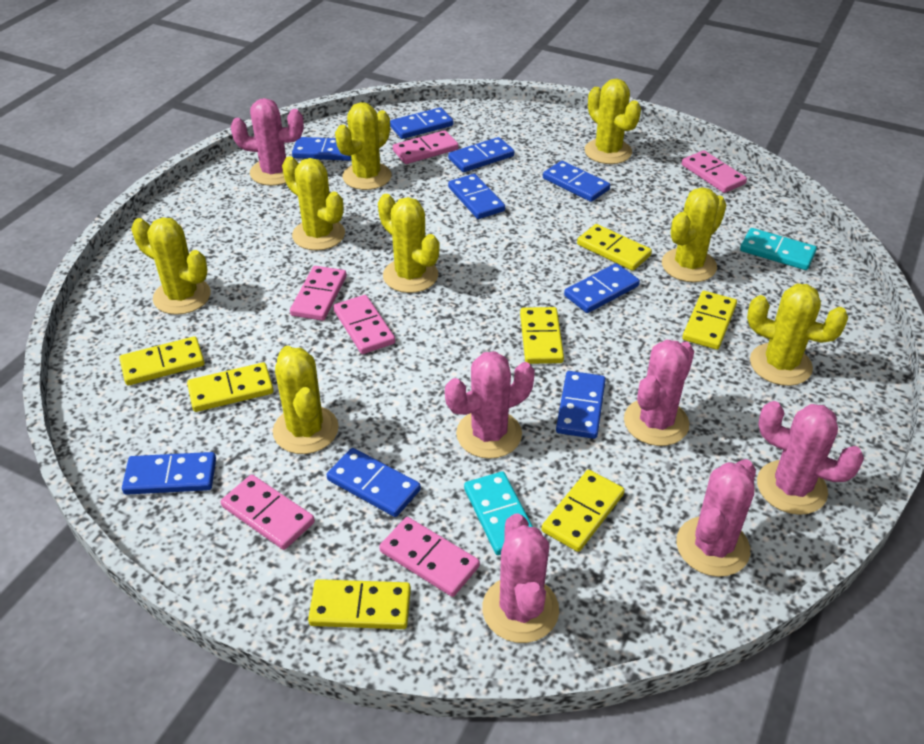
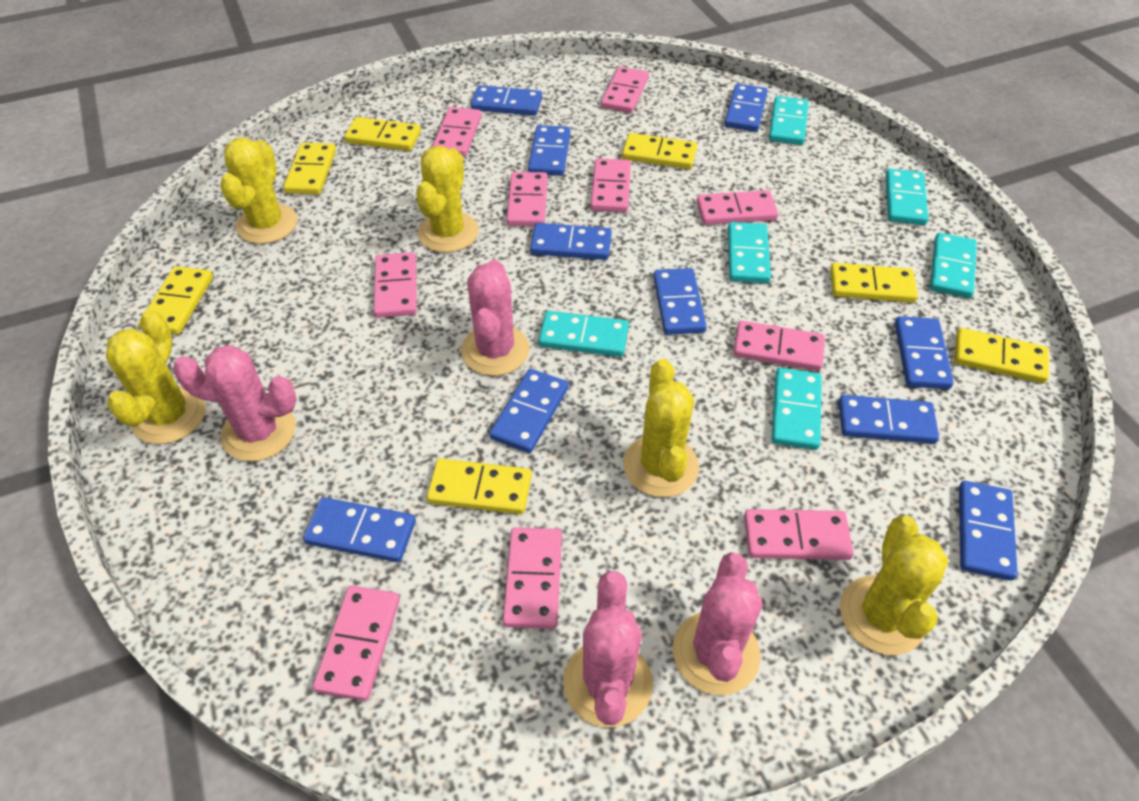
blue domino: [122,452,216,495] [292,137,352,161] [327,448,421,517] [390,107,453,139] [448,137,514,172] [448,174,505,219] [543,161,610,202] [556,371,606,439] [564,263,640,313] = 9 -> [303,497,416,562] [471,85,542,116] [489,369,568,453] [528,125,570,176] [530,223,612,260] [653,268,707,335] [725,84,768,132] [839,395,939,444] [895,316,954,389] [959,481,1018,581] = 10
pink cactus: [230,98,304,186] [445,351,535,459] [482,513,559,643] [624,340,694,446] [676,459,756,577] [757,401,864,515] = 6 -> [173,345,297,461] [461,260,530,376] [563,571,653,727] [673,552,763,695] = 4
pink domino: [221,475,315,550] [290,266,347,321] [333,295,395,354] [379,517,480,597] [393,130,458,164] [682,150,747,193] = 6 -> [313,586,400,701] [374,252,417,318] [432,107,482,157] [503,527,562,629] [506,172,548,226] [590,158,631,212] [601,67,649,113] [697,190,778,225] [733,321,825,371] [744,509,854,560] = 10
turquoise domino: [464,471,533,555] [740,228,817,270] = 2 -> [538,311,629,357] [728,222,771,283] [769,96,809,145] [772,368,822,450] [885,169,928,225] [930,233,977,298] = 6
yellow cactus: [131,217,211,315] [273,346,339,454] [282,156,345,250] [335,102,392,190] [378,194,440,293] [585,79,641,164] [662,187,726,282] [747,284,848,386] = 8 -> [106,310,206,444] [220,138,297,244] [416,146,479,253] [623,359,699,497] [840,516,949,655] = 5

